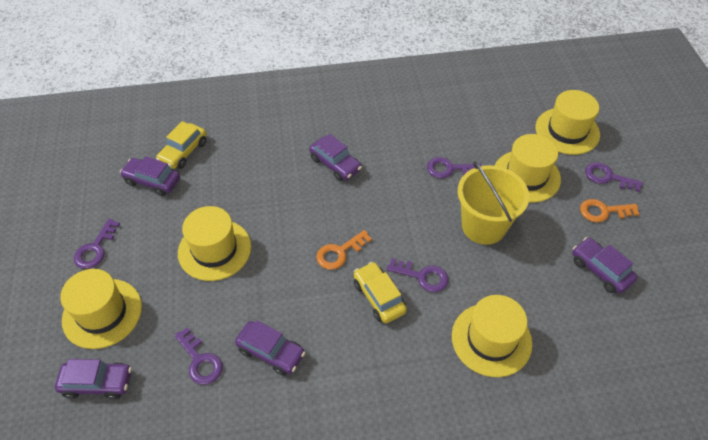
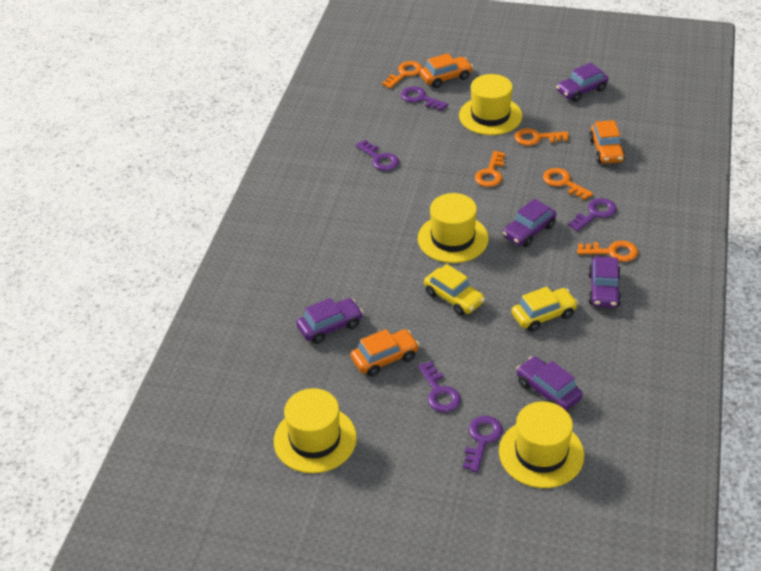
orange car: none = 0 -> [351,329,419,377] [420,53,473,88] [589,120,625,164] = 3
orange key: [316,230,372,270] [580,199,639,222] = 2 -> [382,61,422,89] [475,151,505,187] [515,128,569,146] [543,168,593,200] [577,241,638,262] = 5
yellow bucket: [458,161,529,245] = 1 -> none = 0
yellow hat: [60,269,142,349] [178,206,251,281] [452,295,532,377] [494,134,561,203] [535,90,600,155] = 5 -> [274,388,357,473] [418,193,488,263] [459,74,522,135] [499,401,584,488] = 4

